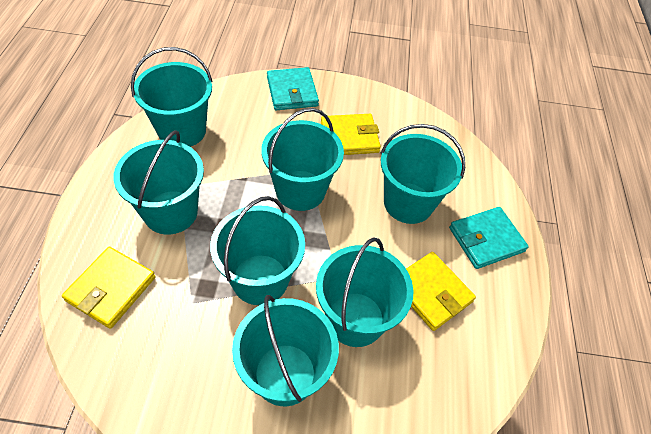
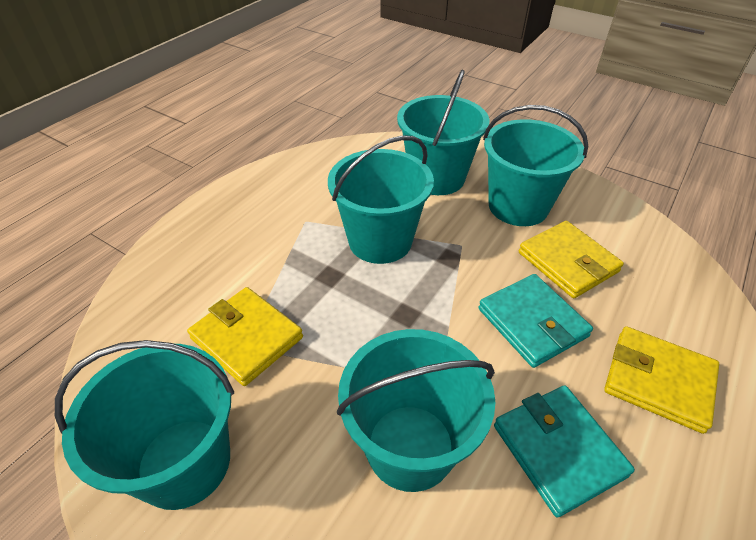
turquoise bucket: [113,130,204,235] [131,47,212,147] [210,196,305,305] [232,295,339,406] [261,108,344,211] [316,237,414,347] [380,124,465,224] = 7 -> [55,340,234,510] [328,135,434,264] [337,329,495,492] [397,69,489,195] [483,105,588,226] = 5

